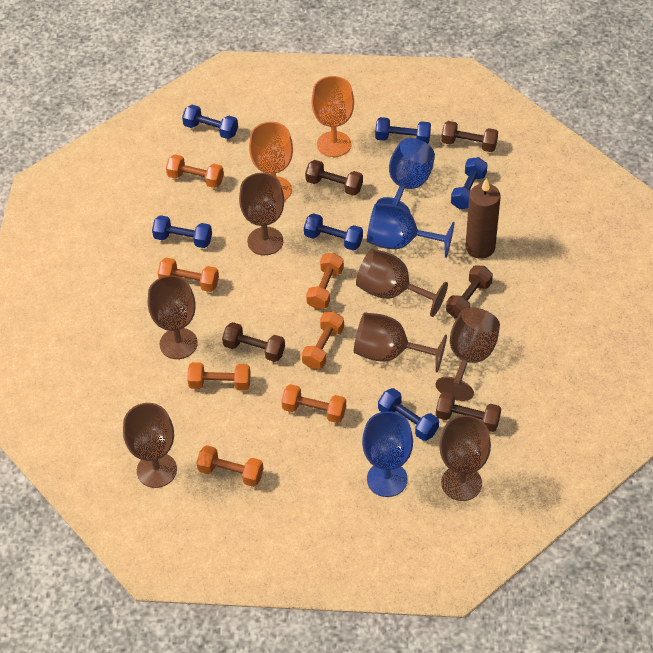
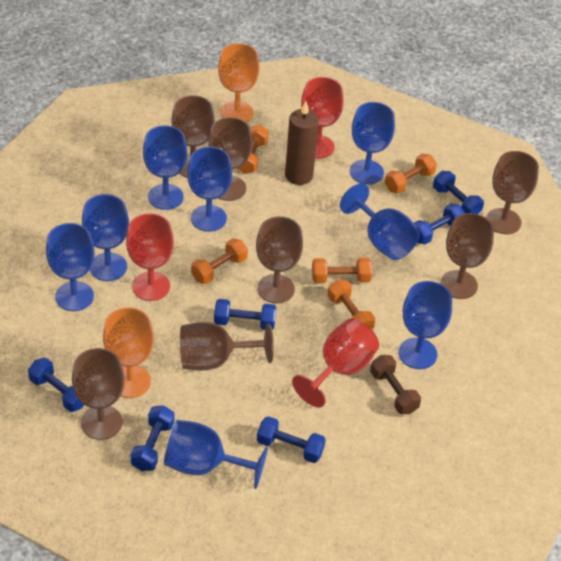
blue goblet: [362,411,413,497] [367,203,455,258] [376,138,435,212] = 3 -> [46,223,95,311] [82,194,129,281] [143,125,187,210] [164,420,268,489] [187,147,232,232] [340,183,420,260] [350,102,395,184] [399,281,452,369] = 8
brown dumbbell: [222,322,285,362] [305,160,363,196] [436,392,501,432] [441,121,498,152] [446,265,493,319] = 5 -> [370,355,421,414] = 1
orange dumbbell: [158,258,219,292] [166,154,224,188] [187,362,251,391] [196,445,264,487] [281,384,346,423] [302,311,344,369] [306,253,344,309] = 7 -> [191,238,248,284] [237,125,269,174] [312,258,372,283] [327,279,375,330] [385,153,437,194] = 5
red goblet: none = 0 -> [126,213,174,301] [292,319,379,408] [301,77,344,159] = 3

